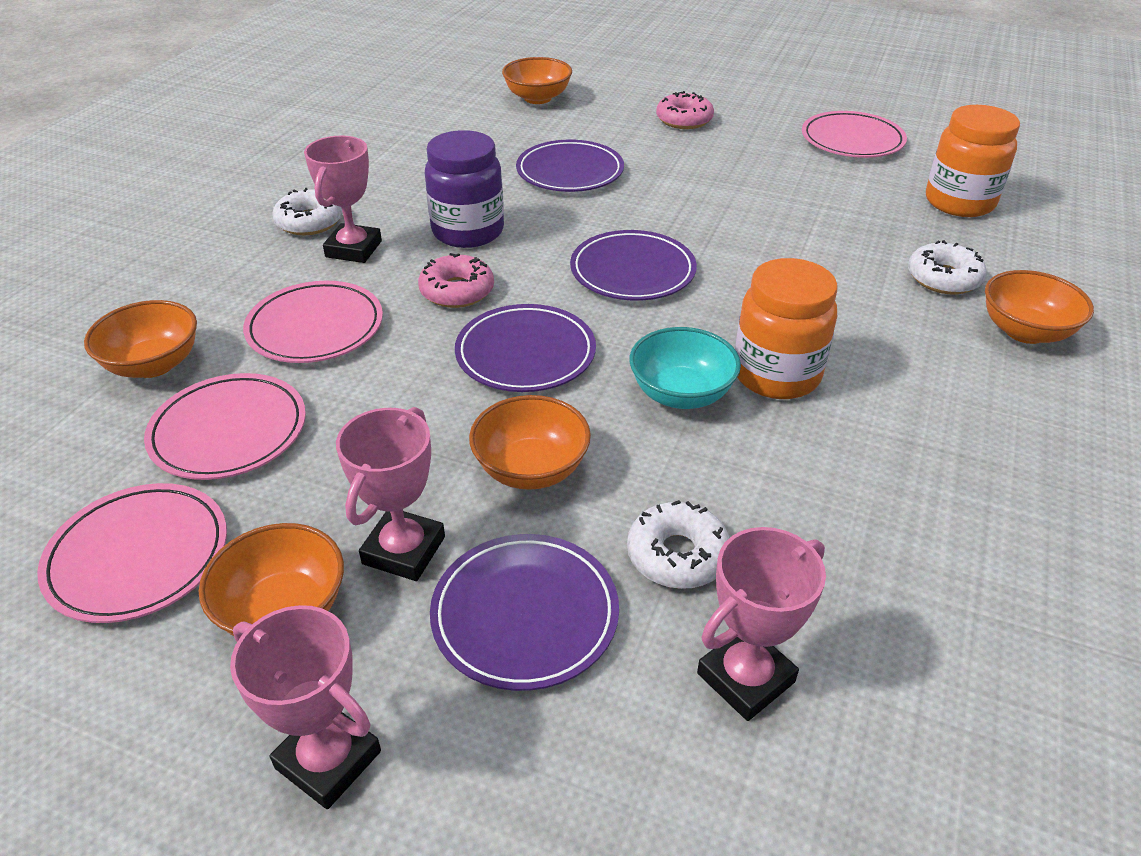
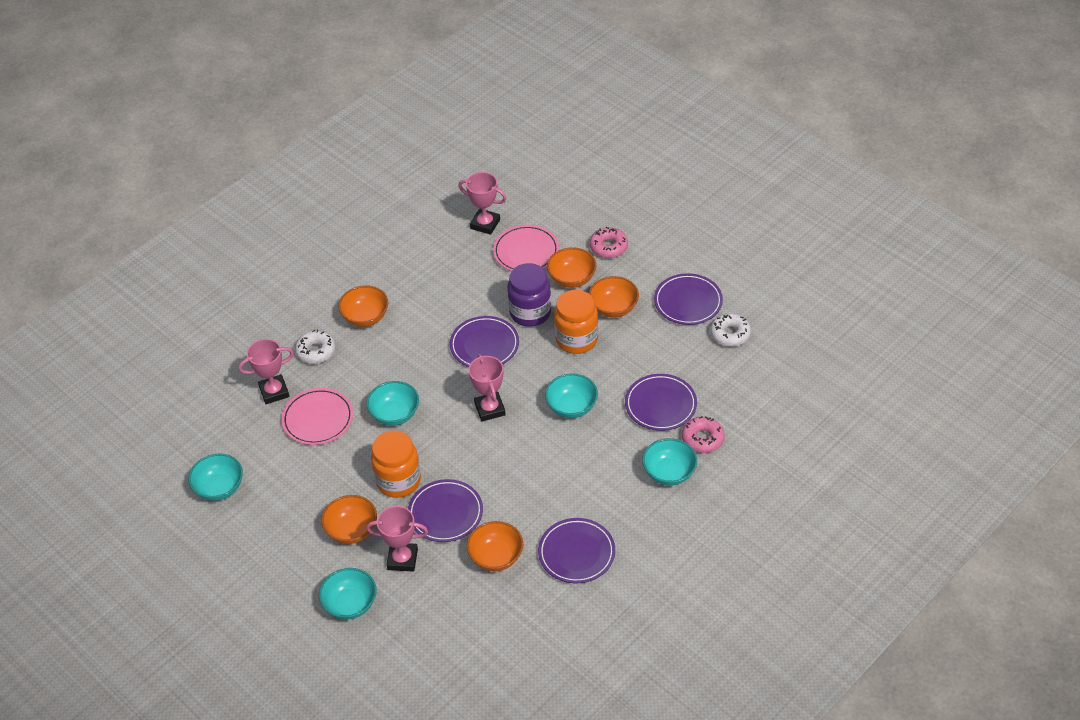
pink plate: [37,483,227,623] [144,373,306,480] [243,281,383,363] [802,111,907,158] = 4 -> [281,388,353,445] [493,225,559,271] = 2
purple plate: [430,534,619,691] [455,304,596,392] [516,140,624,192] [570,230,697,301] = 4 -> [408,479,483,542] [450,316,519,367] [538,518,615,583] [625,374,697,431] [654,273,723,325] = 5
turquoise bowl: [630,327,741,409] = 1 -> [188,454,243,501] [319,568,377,620] [366,381,419,426] [545,373,598,418] [642,438,697,486] = 5
white donut: [272,188,343,235] [627,500,730,589] [908,240,987,294] = 3 -> [295,329,335,364] [710,313,751,347] = 2

